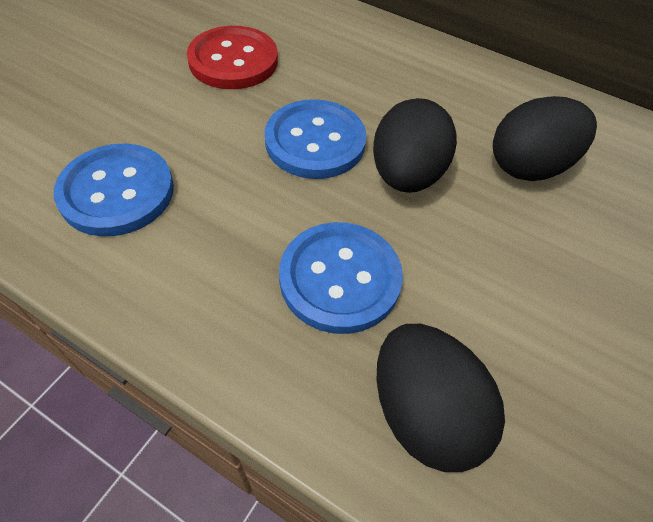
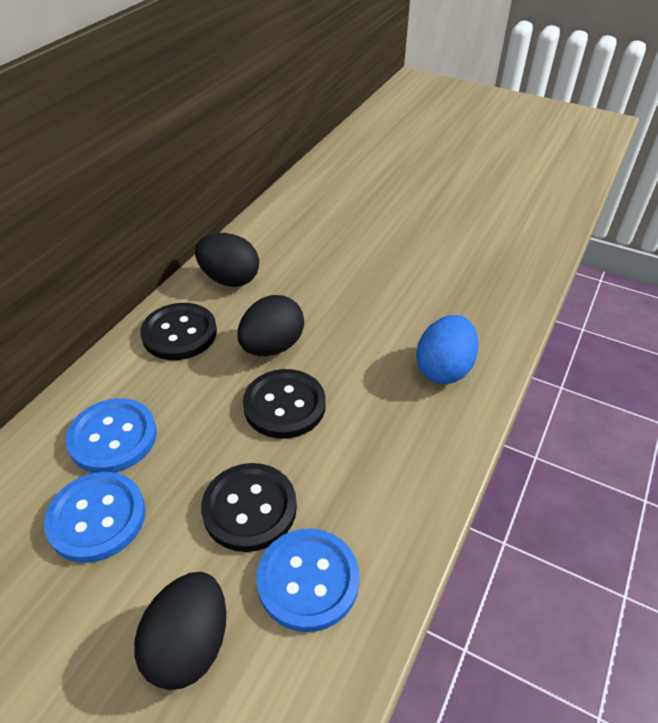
black button: none = 0 -> [140,303,217,360] [201,463,297,552] [243,369,326,439] = 3
blue egg: none = 0 -> [416,315,479,384] = 1
red button: [187,26,278,89] = 1 -> none = 0

